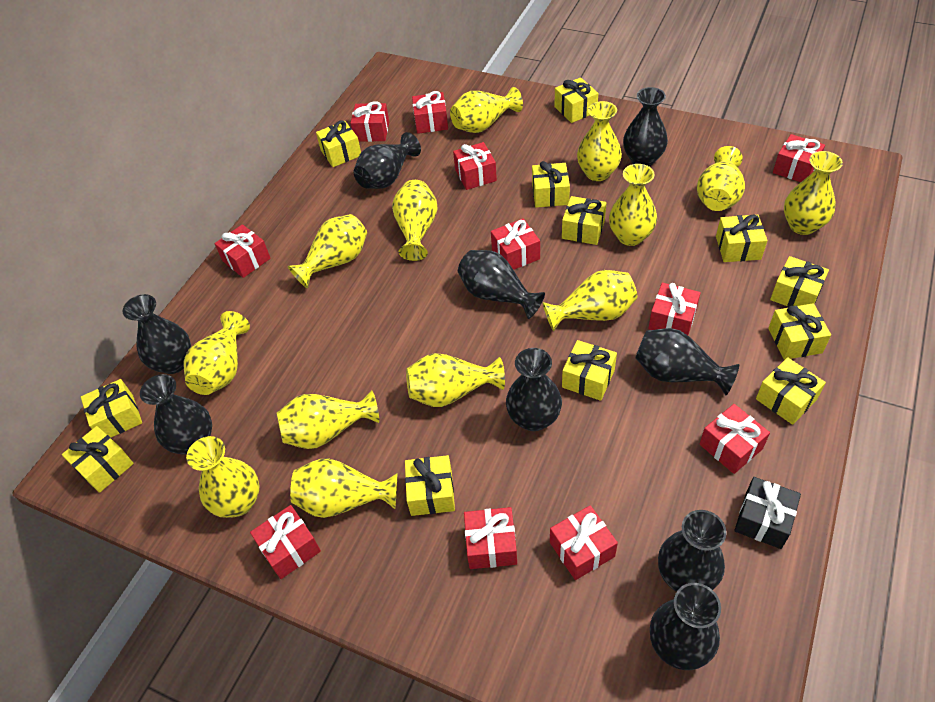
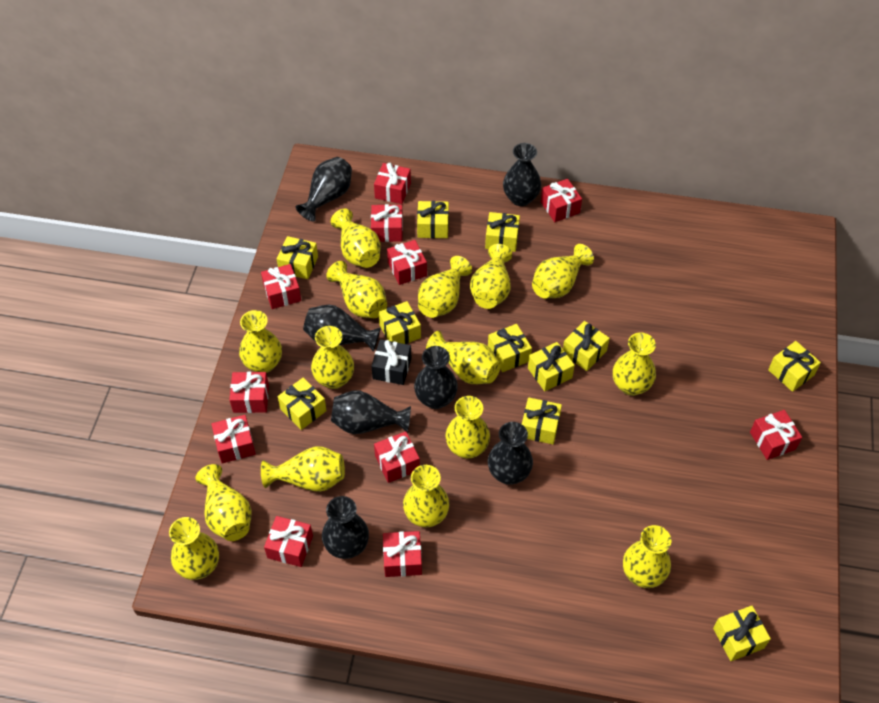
black vase: [122,294,191,374] [140,374,212,454] [354,132,421,189] [458,250,545,319] [506,348,562,431] [623,87,668,166] [635,328,739,395] [650,583,721,670] [658,510,726,592] = 9 -> [296,157,352,221] [303,305,381,352] [322,496,369,559] [331,390,411,434] [414,346,458,409] [488,422,533,485] [503,143,541,206] = 7
yellow gift: [62,426,134,493] [81,379,142,437] [316,120,361,167] [405,455,455,516] [532,161,570,208] [554,77,598,123] [562,196,606,245] [562,340,617,401] [716,215,767,262] [756,357,826,425] [768,303,831,360] [770,256,829,307] = 12 -> [277,236,318,279] [278,378,327,430] [379,301,421,344] [417,201,449,238] [485,212,520,252] [488,324,532,372] [522,397,562,444] [528,342,575,391] [563,321,610,371] [713,606,771,661] [768,341,821,392] = 11
yellow vase: [184,311,250,395] [186,436,259,518] [277,390,379,449] [288,214,367,288] [290,458,397,518] [392,180,438,261] [406,353,505,407] [450,87,523,133] [543,270,637,332] [577,101,622,181] [609,164,657,246] [697,146,745,211] [784,151,843,235] = 13 -> [169,517,219,580] [196,464,252,541] [239,310,282,373] [261,446,345,492] [311,326,354,389] [326,261,387,318] [331,209,381,268] [403,465,449,527] [418,256,472,318] [426,331,501,384] [445,396,490,459] [470,244,512,309] [532,244,594,298] [613,332,656,396] [623,525,671,588] = 15

